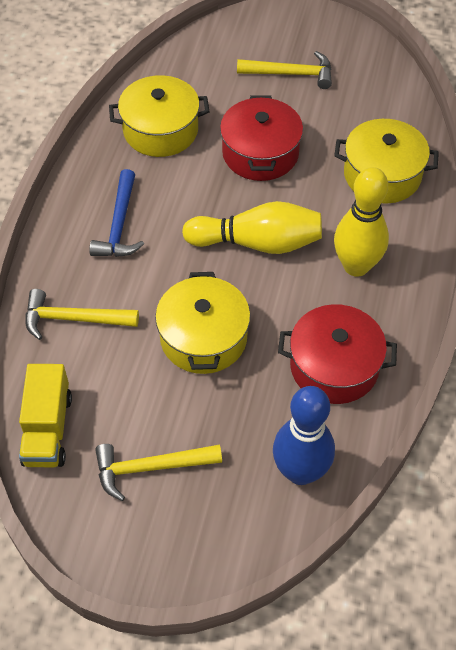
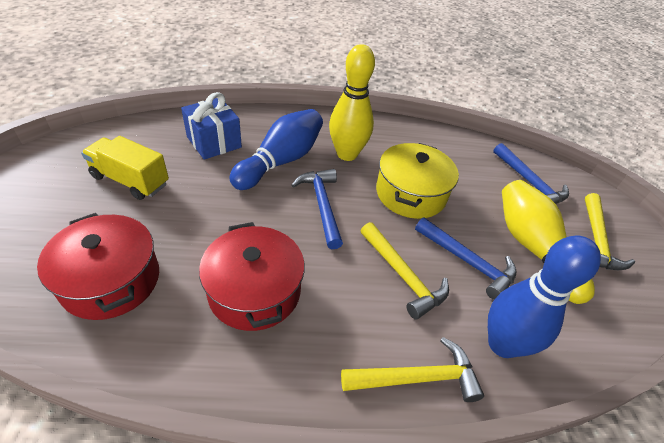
blue bowling pin: [273,386,335,485] = 1 -> [229,109,323,190] [488,235,601,358] = 2
blue gift: none = 0 -> [181,92,242,160] = 1
blue hammer: [89,169,144,257] = 1 -> [292,169,343,249] [415,217,516,300] [493,143,569,204] = 3
yellow pot: [109,75,210,157] [155,272,250,374] [334,119,439,204] = 3 -> [376,143,459,219] = 1

